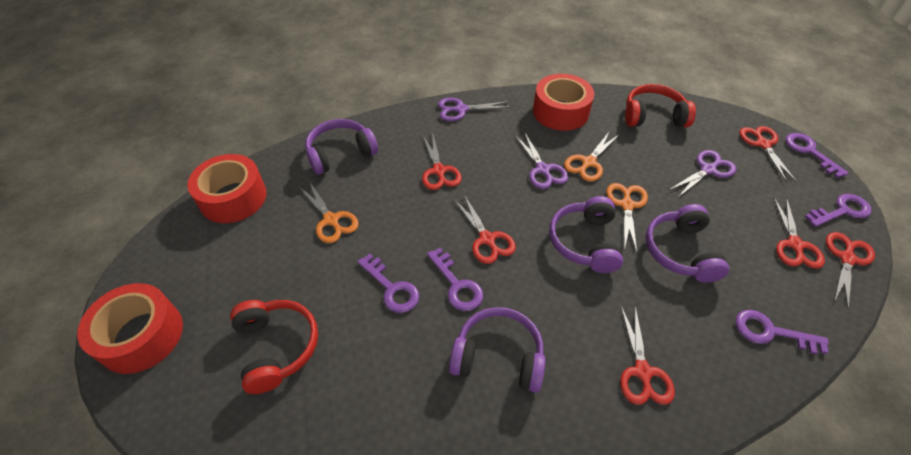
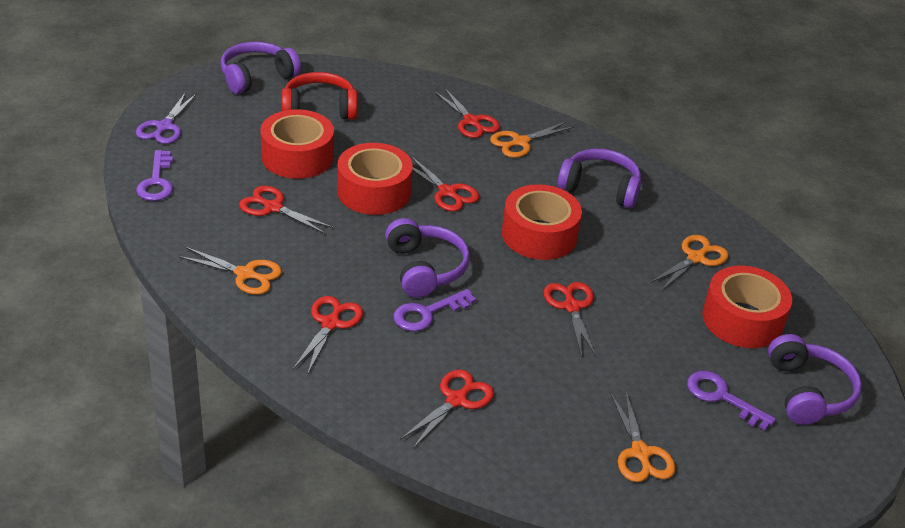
orange scissors: [299,181,359,243] [564,131,620,182] [606,183,648,252] = 3 -> [178,247,282,295] [490,121,574,158] [610,392,676,482] [650,235,729,291] = 4
purple key: [358,254,419,313] [427,248,483,311] [735,310,829,354] [786,133,849,178] [805,194,872,227] = 5 -> [136,150,173,201] [393,289,476,331] [687,371,776,430] = 3
purple scissors: [438,98,511,121] [515,133,568,189] [669,150,737,197] = 3 -> [136,92,197,144] = 1
red headphones: [230,300,318,394] [625,84,696,127] = 2 -> [281,72,358,120] = 1
red tape: [77,283,183,374] [187,154,267,223] [533,74,594,131] = 3 -> [260,109,334,179] [337,143,413,215] [502,184,582,260] [702,265,792,348] = 4

